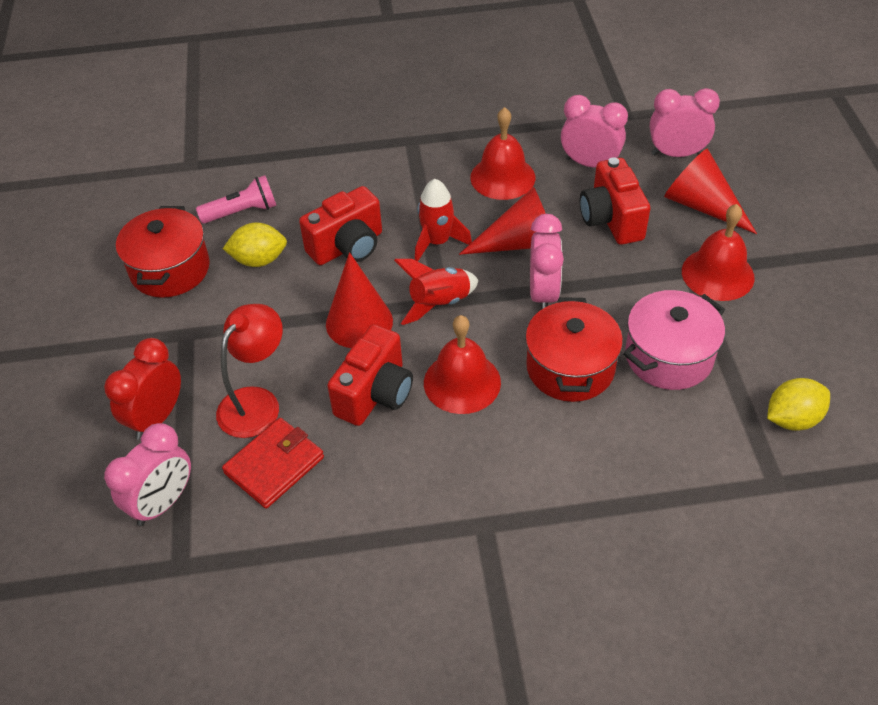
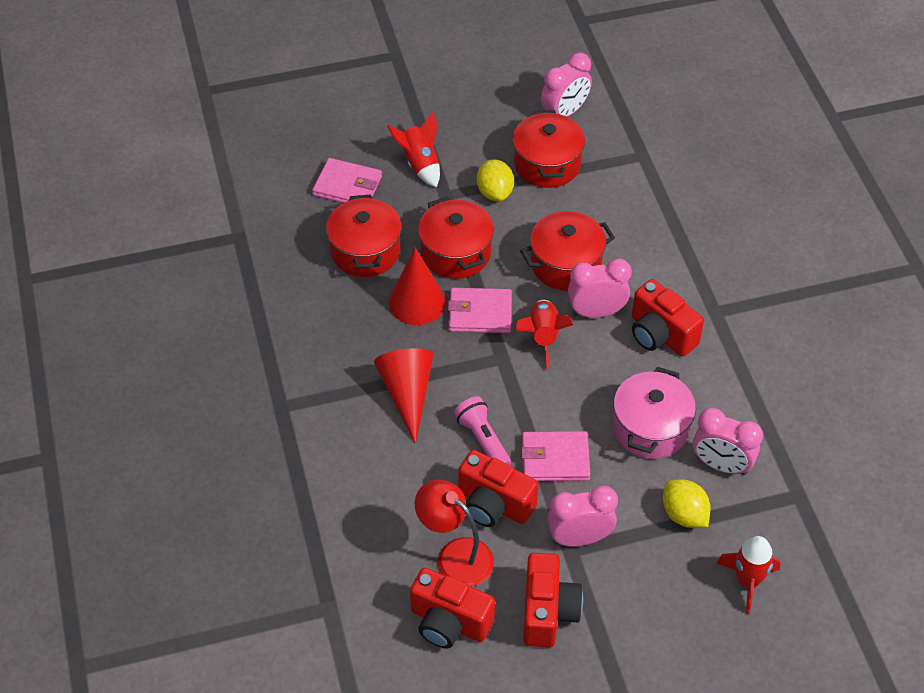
pink wallet: none = 0 -> [312,158,382,203] [448,288,512,333] [521,431,590,481] = 3
red bell: [424,315,501,414] [470,107,535,200] [682,204,755,301] = 3 -> none = 0
red camera: [299,186,382,265] [327,324,413,426] [580,157,651,245] = 3 -> [410,568,495,649] [458,450,539,527] [523,553,583,648] [632,279,704,357] = 4
red clock: [104,338,181,440] = 1 -> none = 0
red cone: [326,252,393,348] [459,187,546,255] [664,148,757,234] = 3 -> [374,348,434,444] [389,248,446,325] = 2
red pot: [116,206,210,298] [525,297,623,402] = 2 -> [326,194,402,277] [418,197,494,279] [513,110,585,188] [520,211,615,291] = 4
red rocket: [394,259,478,325] [415,179,472,262] = 2 -> [387,111,440,187] [515,300,574,369] [716,536,780,614] = 3
red wallet: [222,418,324,509] = 1 -> none = 0

